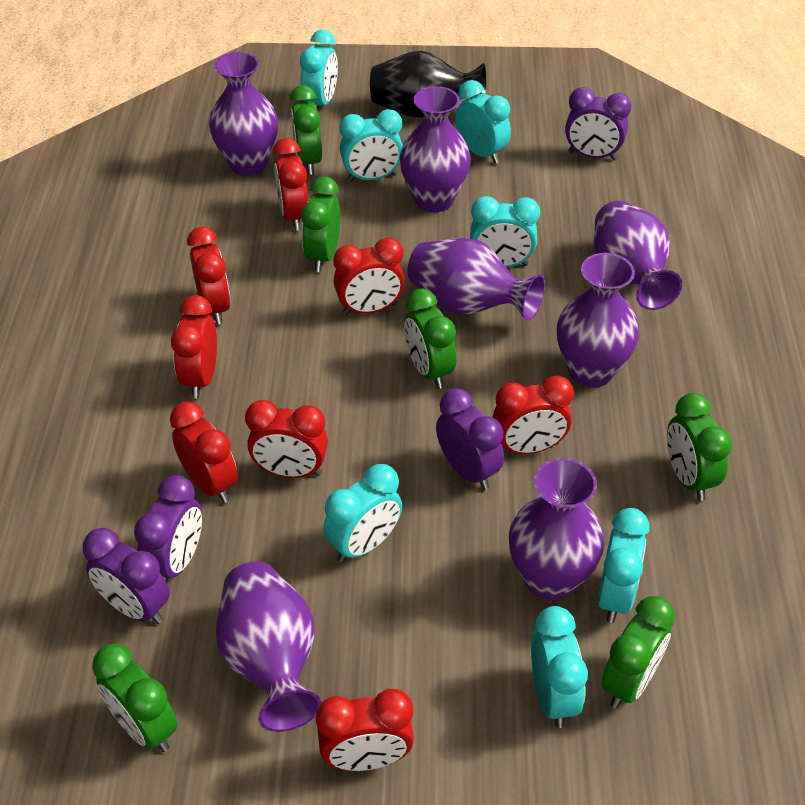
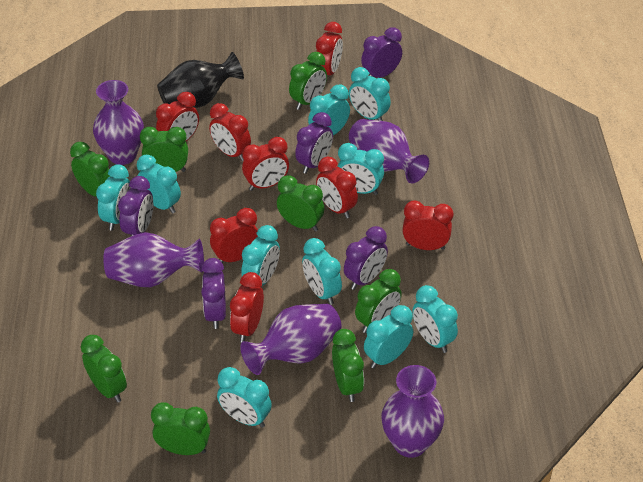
green clock: [92,643,178,752] [290,85,322,175] [301,177,341,272] [404,289,456,389] [601,596,675,709] [667,393,732,501] = 6 -> [70,142,110,197] [81,335,127,403] [140,127,188,172] [151,403,210,455] [277,175,324,232] [289,52,327,110] [332,329,364,402] [355,269,402,333] = 8
purple clock: [83,528,170,624] [134,475,202,583] [436,388,504,490] [565,87,631,161] = 4 -> [118,176,153,236] [201,258,226,329] [295,112,333,174] [344,226,388,290] [361,27,402,78] = 5
purple vase: [209,52,278,176] [216,561,321,732] [400,86,471,212] [407,238,545,321] [509,458,604,600] [557,253,639,388] [594,201,683,310] = 7 -> [93,80,144,165] [103,232,204,287] [240,304,342,375] [349,119,429,183] [382,365,444,458] = 5
turquoise clock: [300,30,338,111] [324,464,402,563] [339,109,403,182] [455,80,511,164] [470,196,540,267] [531,606,588,728] [598,508,650,623] = 7 -> [96,164,132,230] [137,155,181,214] [217,367,272,428] [241,225,280,286] [302,238,342,305] [308,84,350,135] [337,143,384,195] [349,67,391,121] [364,305,413,368] [412,285,458,353] = 10

